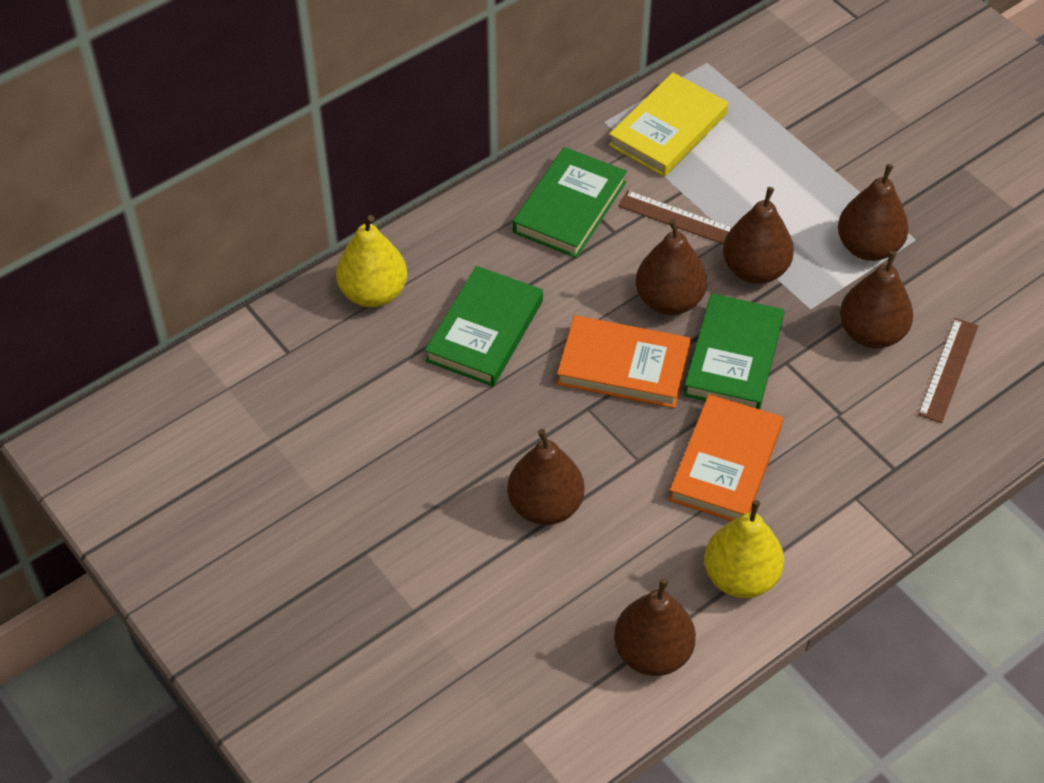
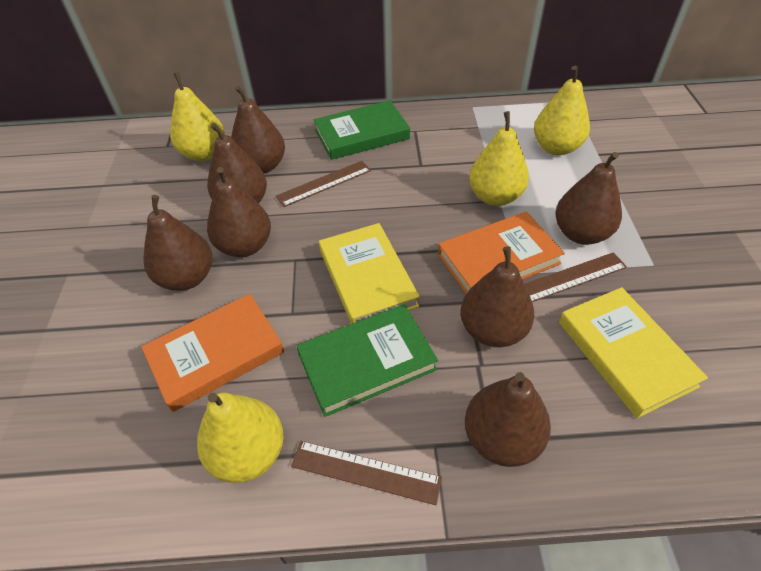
brown pear: [507,429,584,525] [614,578,696,676] [636,219,707,315] [723,187,794,284] [838,164,909,261] [840,251,913,349] = 6 -> [143,195,212,291] [207,123,267,203] [207,167,271,257] [231,86,285,173] [460,246,534,347] [465,372,551,467] [555,152,622,245] = 7
brown ruler: [618,190,732,244] [918,318,978,423] = 2 -> [276,161,371,207] [291,441,442,505] [525,252,627,302] = 3
green book: [425,266,543,386] [513,147,627,258] [684,293,784,409] = 3 -> [296,304,438,417] [314,100,410,160] = 2
yellow book: [609,72,728,177] = 1 -> [319,223,420,324] [559,287,708,418] = 2
yellow pear: [336,215,407,307] [704,500,784,598] = 2 -> [170,72,225,161] [197,392,284,483] [469,111,529,206] [534,66,590,155] = 4

